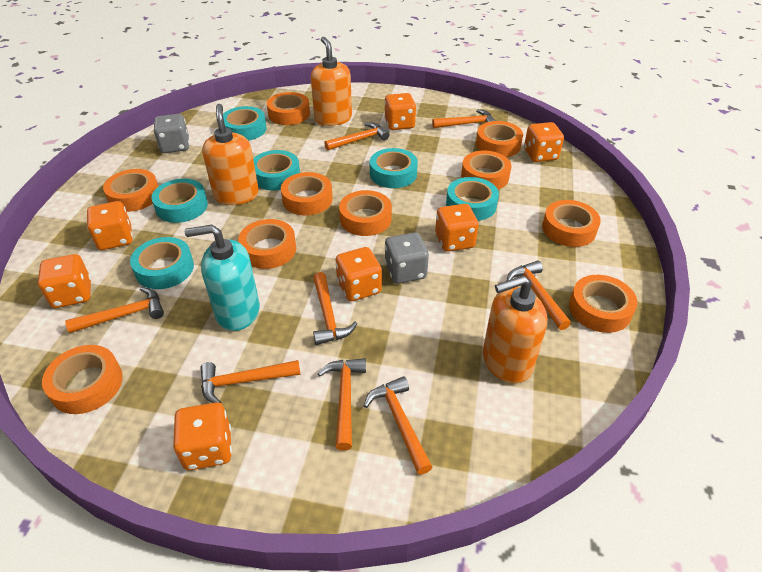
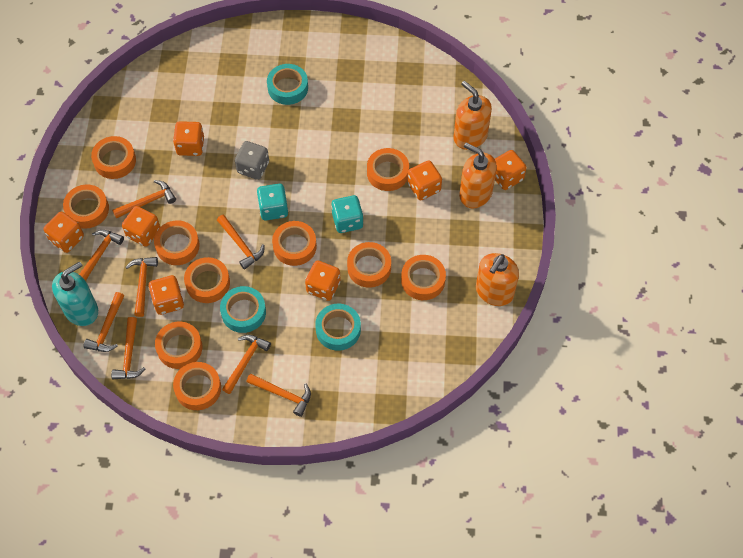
grey dice: [154,114,189,153] [385,232,429,284] = 2 -> [235,141,269,180] = 1
turquoise dice: none = 0 -> [257,184,288,220] [331,195,363,233] = 2
turquoise tape: [130,237,194,289] [151,179,208,223] [223,106,267,141] [253,150,300,190] [370,148,418,188] [446,177,499,221] = 6 -> [220,286,266,333] [267,64,308,105] [315,304,361,351] = 3

